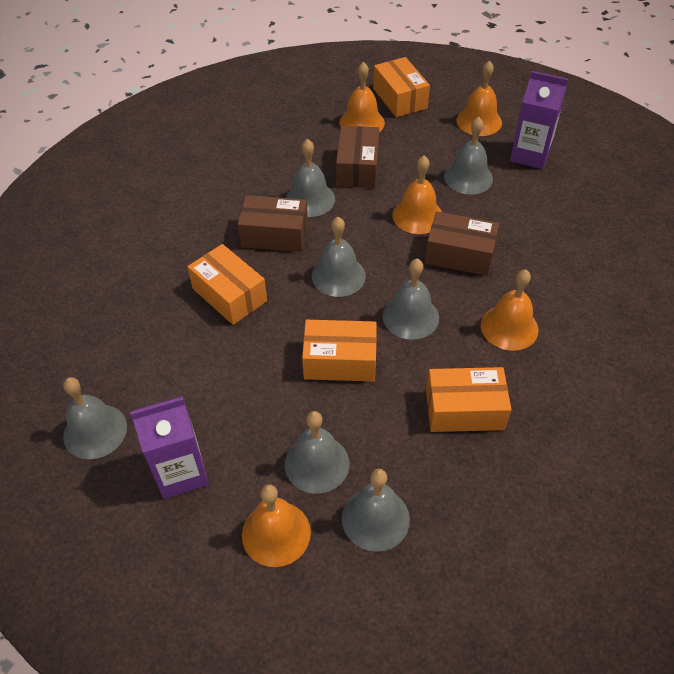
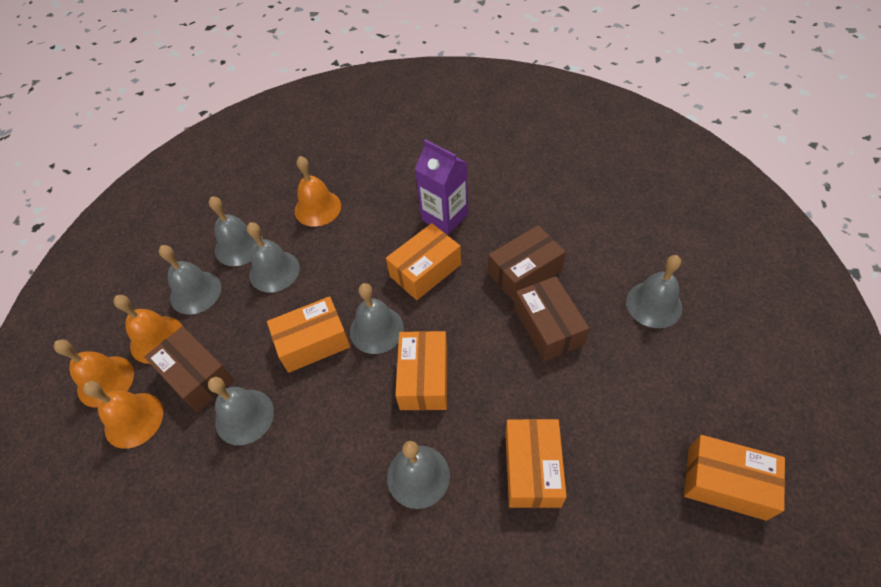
orange bell: [242,484,311,567] [340,62,385,132] [392,156,442,234] [456,61,502,136] [481,269,538,351] = 5 -> [54,339,134,408] [83,381,163,449] [113,295,182,364] [295,156,341,227] = 4
orange box: [187,244,267,325] [302,320,377,382] [373,57,430,117] [426,367,512,432] = 4 -> [267,296,351,373] [386,223,461,300] [395,331,447,410] [505,419,567,508] [684,435,785,521] = 5
purple carton: [130,396,209,499] [510,71,568,169] = 2 -> [415,139,468,235] = 1

